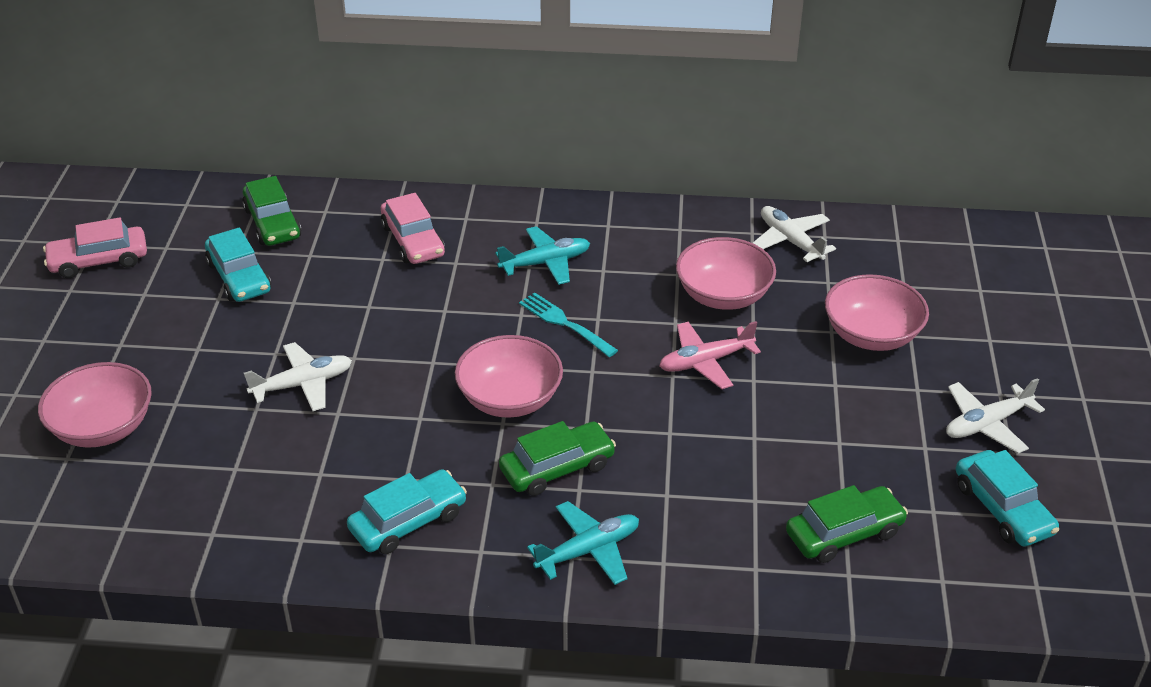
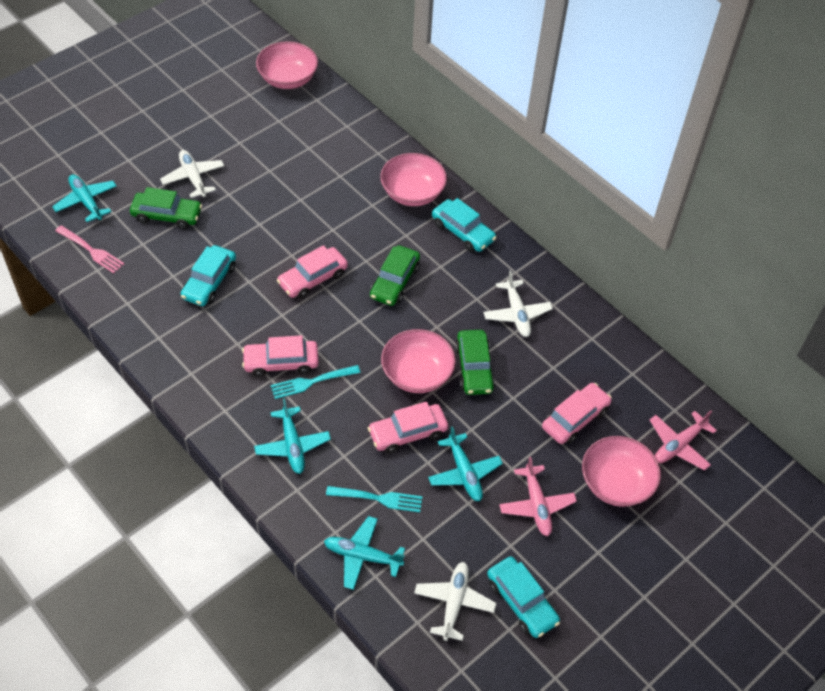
pink car: [43,217,147,278] [381,193,445,264] = 2 -> [242,335,319,377] [277,245,348,299] [368,402,448,453] [542,383,612,444] = 4
pink fork: none = 0 -> [55,225,124,273] = 1
pink plane: [659,321,761,389] = 1 -> [499,457,577,536] [650,411,717,471] = 2
turquoise fork: [519,293,618,357] = 1 -> [271,365,360,399] [326,486,423,512] = 2
turquoise plane: [495,226,590,285] [527,501,639,585] = 2 -> [52,174,117,222] [254,398,331,474] [324,516,405,590] [428,426,503,501] = 4

